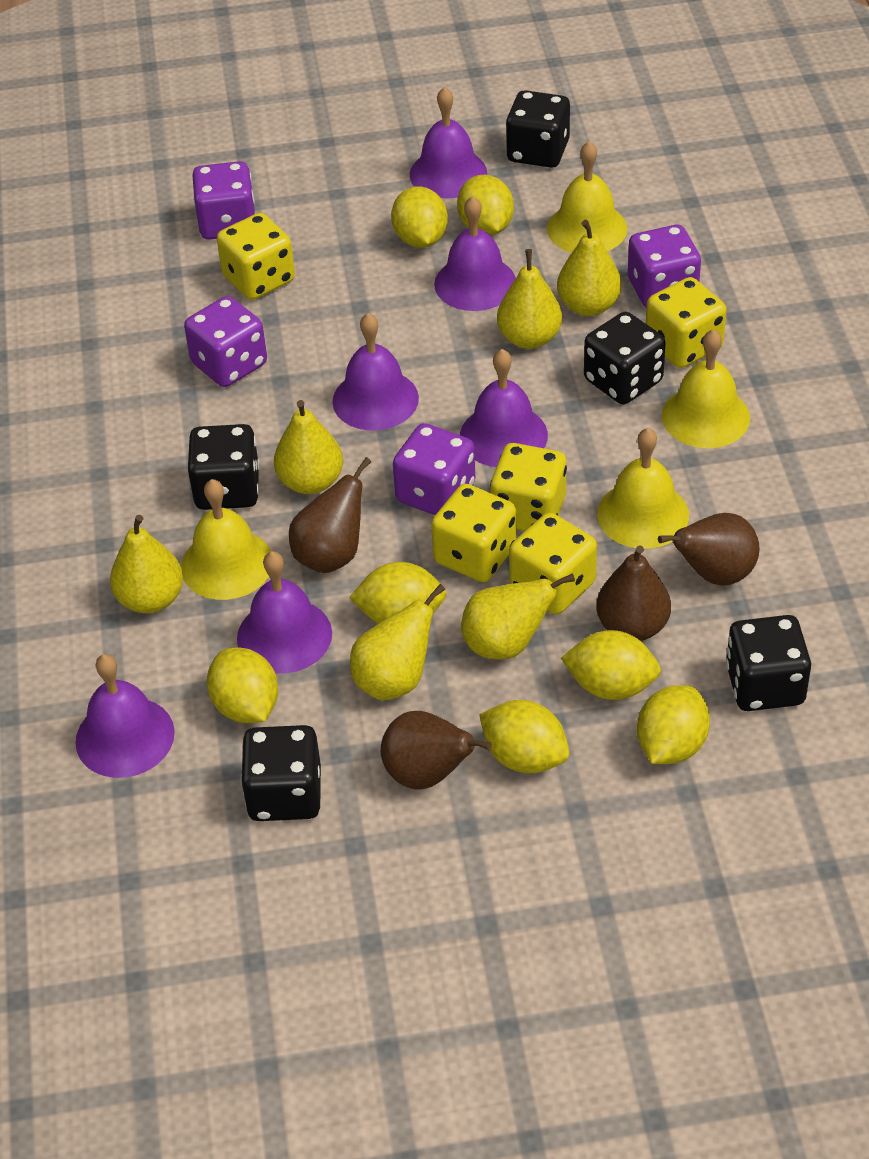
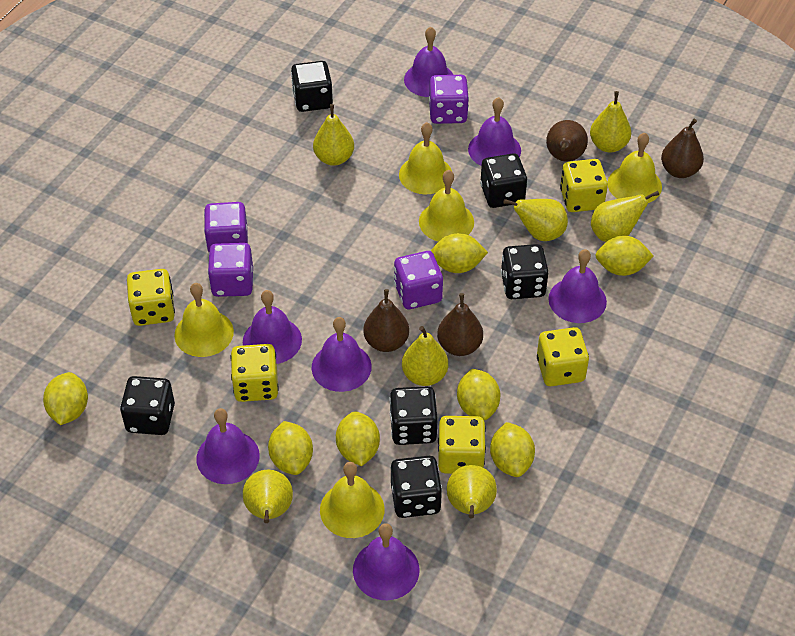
black dice: [187,424,259,510] [241,725,321,821] [506,90,570,168] [584,312,666,404] [726,615,811,711] = 5 -> [120,376,175,435] [291,61,333,112] [390,386,438,445] [391,456,442,518] [480,153,527,208] [501,244,549,299] = 6
purple bell: [75,654,175,778] [237,551,332,673] [332,313,419,430] [410,87,487,199] [434,196,516,311] [460,349,548,467] = 6 -> [196,408,260,484] [243,290,302,364] [311,317,372,392] [353,523,420,600] [404,27,453,97] [468,97,521,166] [548,249,607,323] = 7
yellow bell: [181,479,271,600] [547,141,627,253] [597,428,689,549] [662,329,750,448] = 4 -> [174,283,234,357] [320,462,385,538] [399,122,452,194] [419,170,474,242] [607,132,662,203] = 5
yellow pear: [110,515,183,613] [274,400,343,494] [350,584,445,700] [461,573,575,659] [497,249,562,349] [557,220,622,316] = 6 -> [243,470,293,523] [313,104,354,166] [402,326,448,386] [447,465,497,518] [504,199,568,241] [590,91,631,152] [591,191,659,242] = 7

